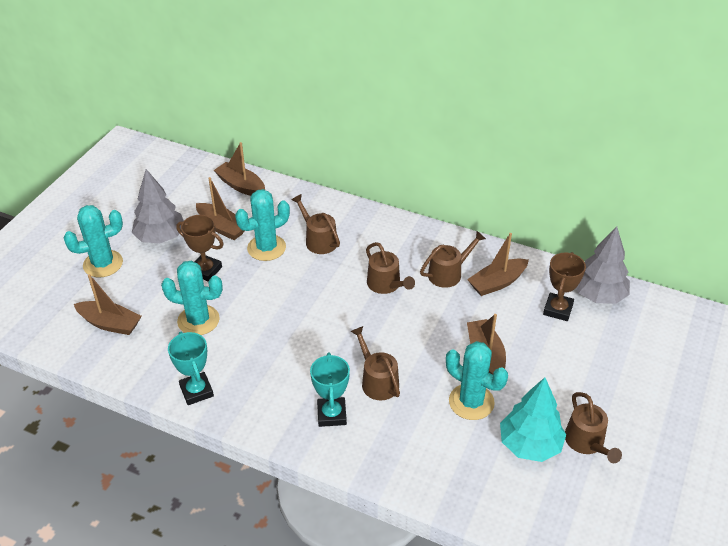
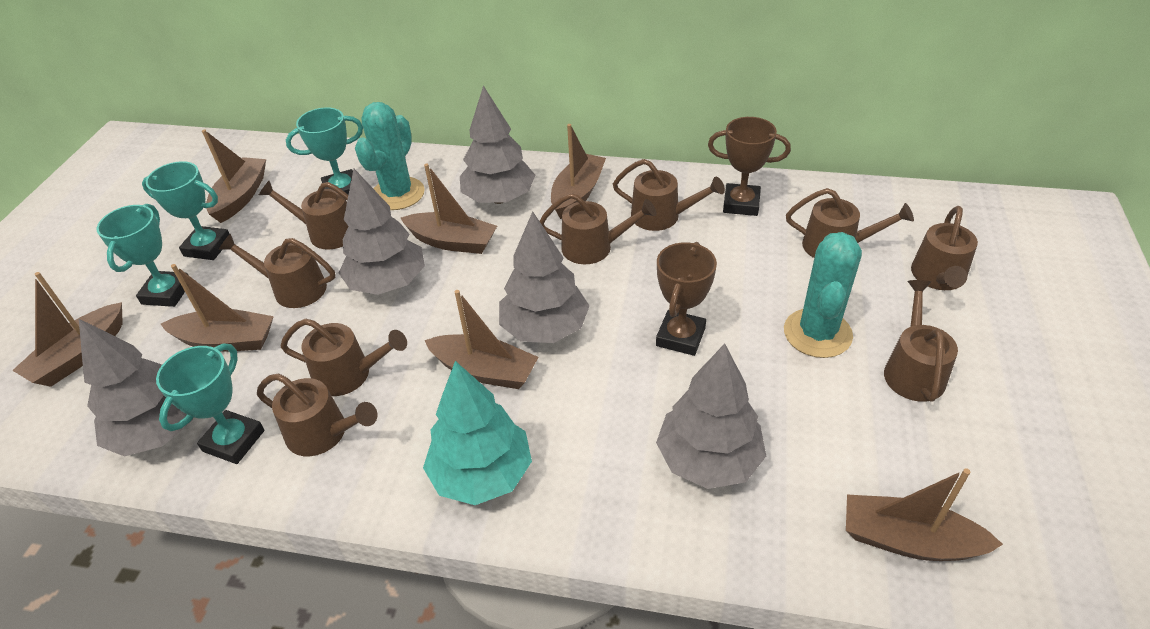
brown boat: [74,274,142,335] [196,177,244,240] [214,142,265,196] [467,233,529,296] [467,314,506,375] = 5 -> [12,272,123,387] [161,264,274,352] [202,130,266,223] [401,164,497,254] [425,290,538,389] [551,124,606,219] [846,468,1003,561] = 7
brown watering can: [291,194,340,254] [351,326,400,400] [366,242,415,294] [420,231,486,288] [565,392,622,463] = 5 -> [219,234,335,308] [257,373,378,456] [259,181,348,250] [281,319,407,396] [540,193,657,264] [613,159,725,231] [786,188,914,258] [884,280,958,402] [911,206,978,290] = 9
grey tree: [132,169,184,244] [576,226,630,304] = 2 -> [79,319,193,457] [339,169,425,295] [460,86,535,204] [499,211,589,343] [656,344,766,489] = 5
turquoise cactus: [63,205,123,277] [161,261,223,335] [235,189,290,261] [446,341,508,420] = 4 -> [355,102,425,210] [784,232,862,358] = 2
turquoise trophy: [168,332,214,405] [310,353,350,427] = 2 -> [97,204,188,307] [142,161,229,260] [156,343,265,464] [286,107,363,195] = 4

